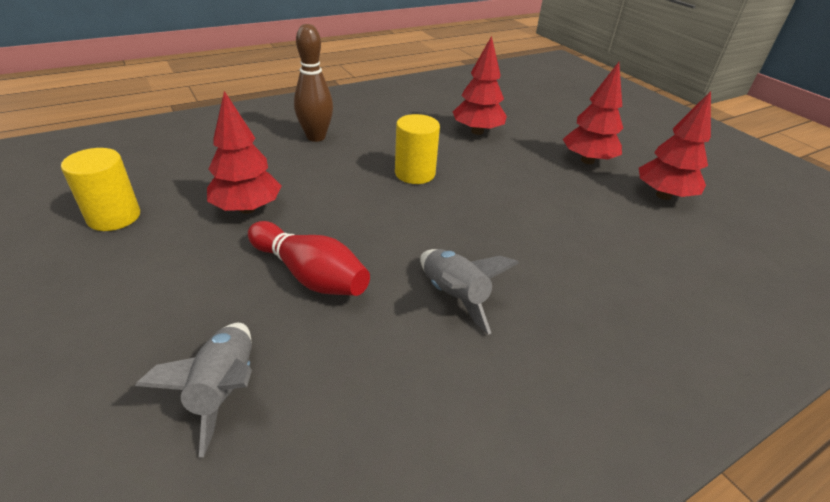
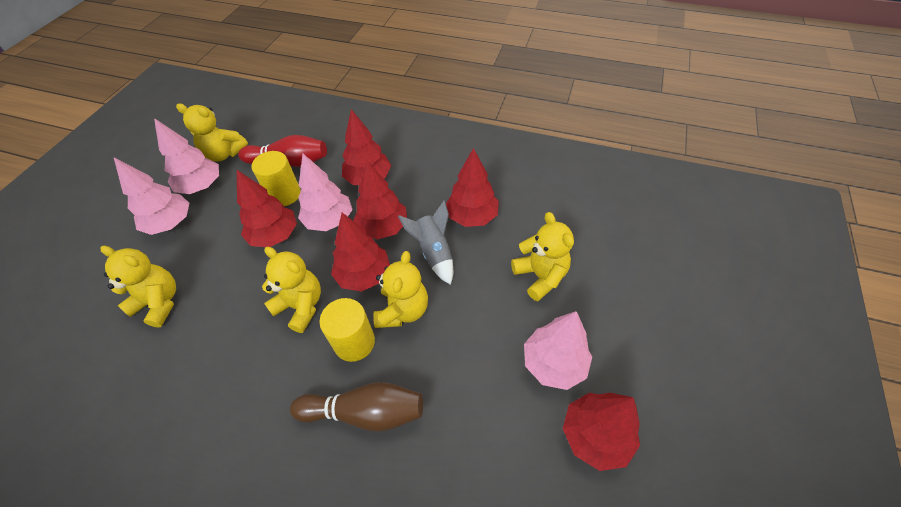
grey rocket: [135,323,252,457] [420,249,519,335] = 2 -> [398,200,453,285] = 1
pink tree: none = 0 -> [114,158,189,235] [154,118,219,194] [298,154,352,231] [524,311,592,390] = 4
red tree: [207,91,281,214] [453,36,507,135] [563,62,623,164] [639,91,711,200] = 4 -> [237,170,297,247] [331,213,390,292] [342,109,391,185] [353,160,407,240] [446,148,499,227] [563,392,640,471] = 6
yellow teddy bear: none = 0 -> [100,246,176,328] [176,103,248,162] [262,247,321,333] [373,251,428,328] [511,212,574,301] = 5

